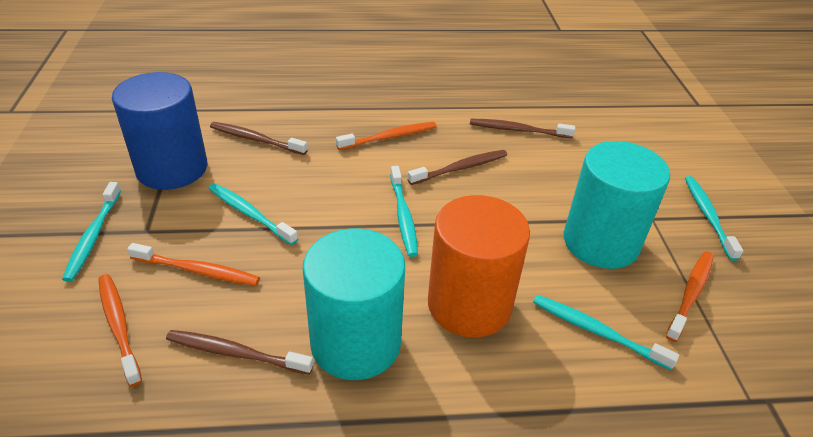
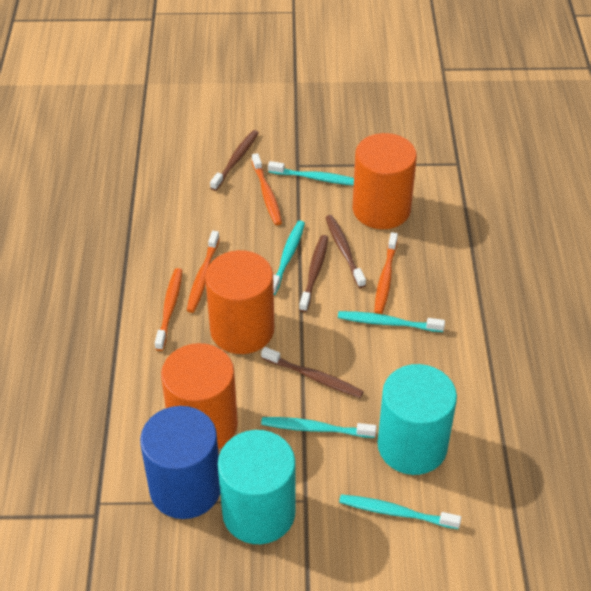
orange cylinder: [428,195,530,337] = 1 -> [161,343,238,449] [205,250,274,354] [353,133,417,229] = 3

